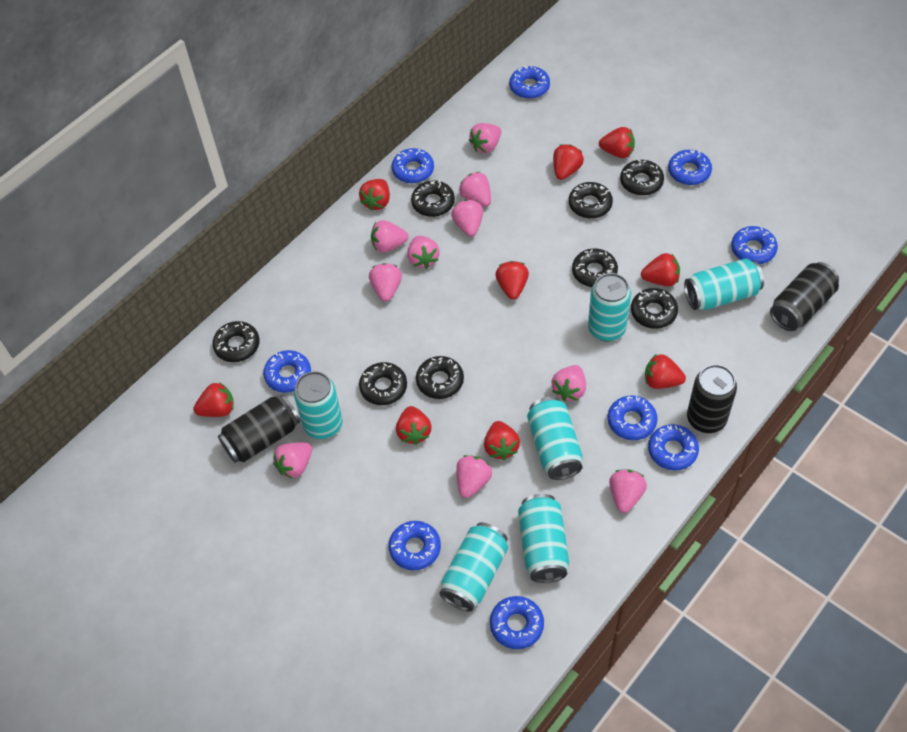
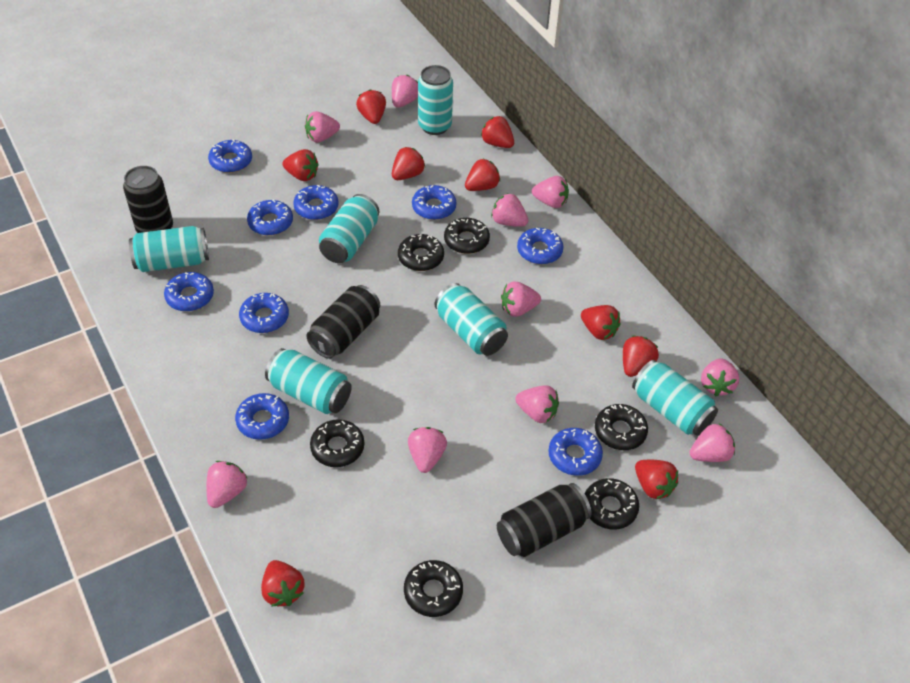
black donut: [213,321,260,362] [359,362,407,405] [411,180,455,217] [416,356,464,399] [569,182,613,219] [572,248,618,287] [620,160,664,195] [631,288,678,329] = 8 -> [310,419,364,467] [398,234,444,271] [404,560,463,617] [444,218,490,254] [585,478,639,529] [595,404,648,450] = 6

